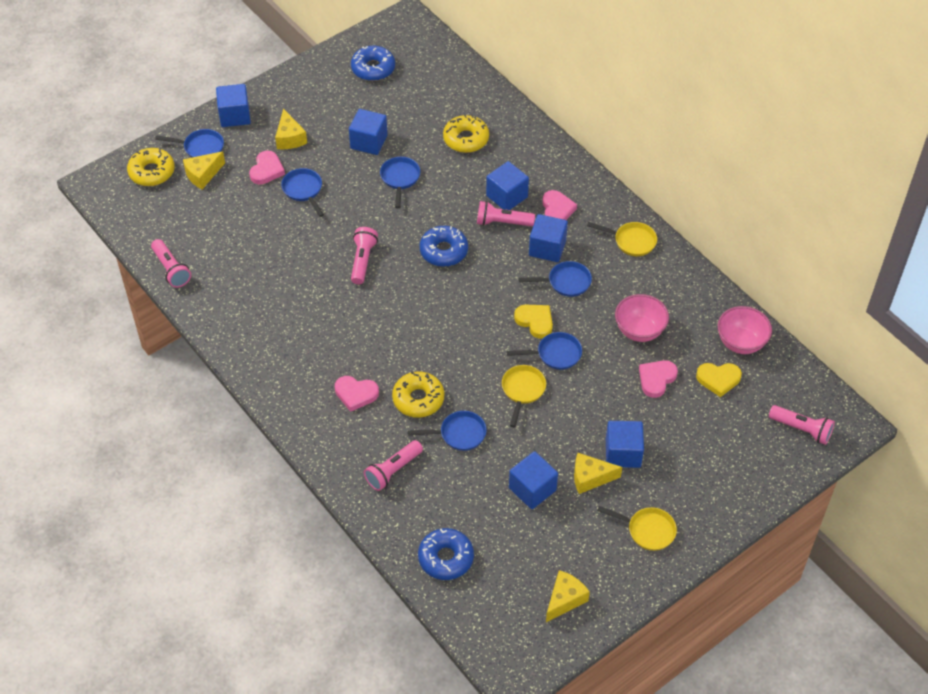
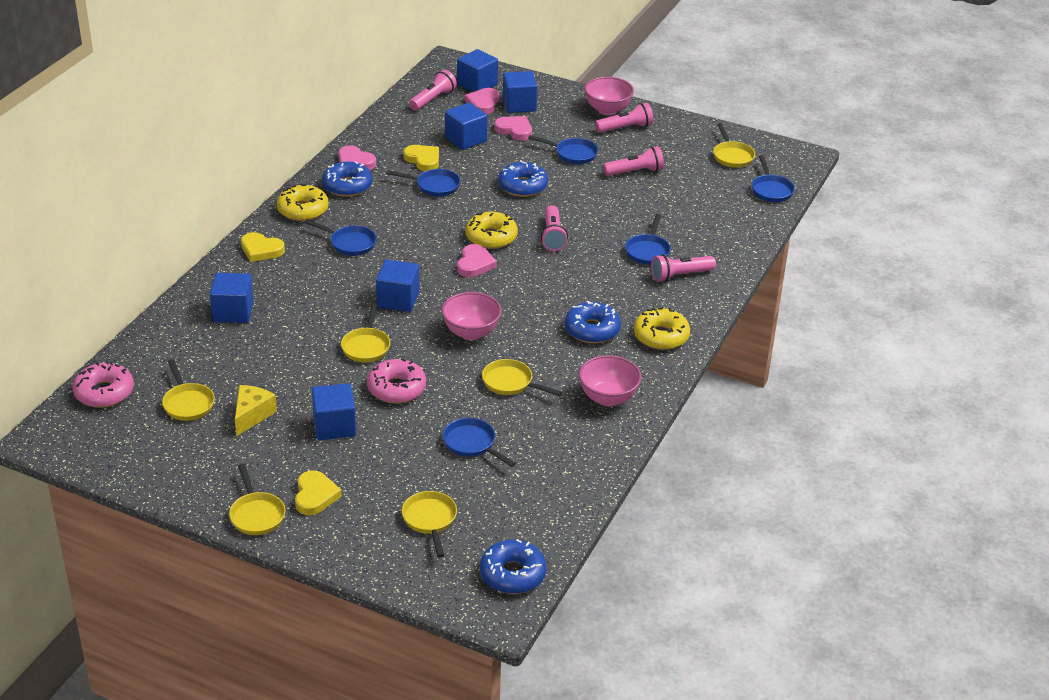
blue donut: [351,46,395,81] [418,528,474,580] [420,226,468,267] = 3 -> [322,161,372,197] [480,539,547,594] [498,160,548,197] [565,301,621,343] = 4
pink bowl: [615,294,669,342] [718,306,772,354] = 2 -> [441,292,502,340] [579,355,642,406] [584,77,634,115] = 3
pink donut: none = 0 -> [72,361,134,408] [367,358,426,403] = 2
yellow cheese: [183,151,225,189] [275,109,307,149] [546,570,590,622] [574,453,622,494] = 4 -> [235,385,277,436] = 1
yellow heart: [514,304,553,339] [696,363,742,397] = 2 -> [241,232,285,262] [295,470,342,515] [403,145,439,171] = 3
yellow pan: [502,365,546,427] [587,222,657,256] [597,506,677,551] = 3 -> [162,359,215,421] [229,464,285,535] [341,303,390,362] [402,491,457,558] [482,359,562,396] [713,123,755,168] = 6

